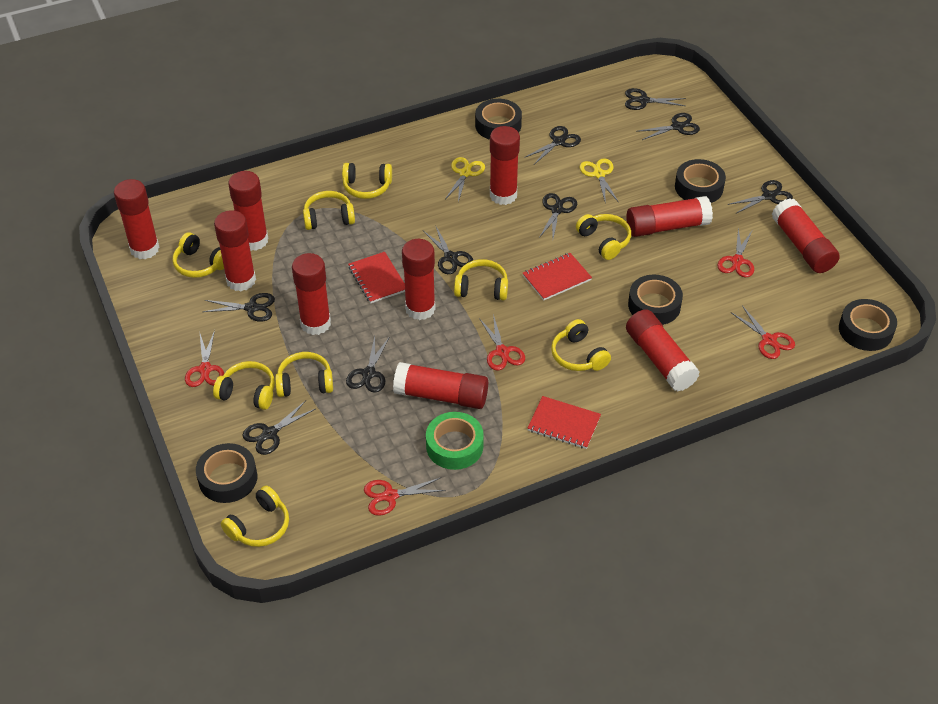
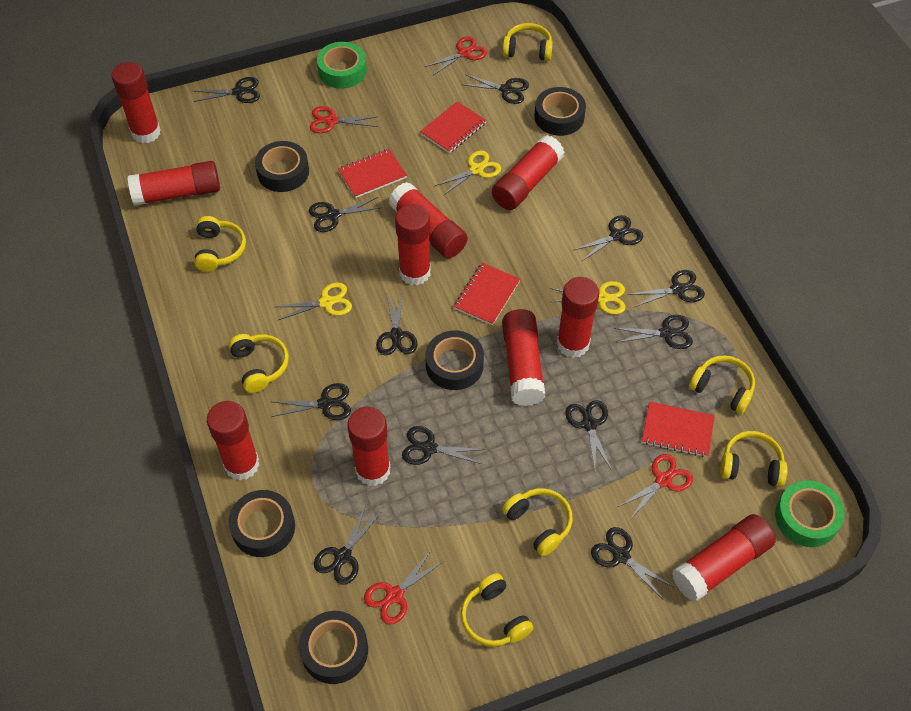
black scissors: [203,293,275,322] [242,400,315,455] [346,336,390,393] [423,225,473,274] [524,126,581,164] [539,193,577,238] [625,88,686,110] [636,113,700,140] [728,180,793,214] = 9 -> [193,77,260,103] [271,383,351,420] [309,197,382,232] [314,506,381,585] [376,291,417,355] [402,426,486,465] [461,74,529,104] [565,400,612,471] [572,215,643,262] [591,527,674,599] [614,315,693,349] [628,270,705,308] = 12
green tape: [426,412,484,470] = 1 -> [317,42,367,89] [775,480,845,547] = 2
red notebook: [348,252,405,303] [523,253,592,300] [528,396,601,449] = 3 -> [338,149,407,198] [420,101,486,153] [454,263,520,325] [642,401,715,457] = 4
red scissors: [185,330,224,387] [364,478,445,516] [479,314,525,371] [717,228,754,277] [732,306,795,359] = 5 -> [310,106,377,133] [364,549,444,624] [425,36,487,75] [618,454,693,520] = 4
yellow headphones: [172,232,224,278] [213,361,275,410] [221,486,289,547] [275,352,333,397] [303,191,355,230] [342,163,392,199] [454,259,508,300] [551,319,611,371] [576,214,631,260] = 9 -> [194,216,246,272] [228,334,289,393] [461,573,533,647] [502,23,553,61] [502,488,573,556] [689,355,755,414] [720,431,788,487] = 7
yellow scissors: [445,157,485,202] [579,159,618,204] = 2 -> [276,283,352,320] [434,151,501,196] [550,281,626,315] = 3

